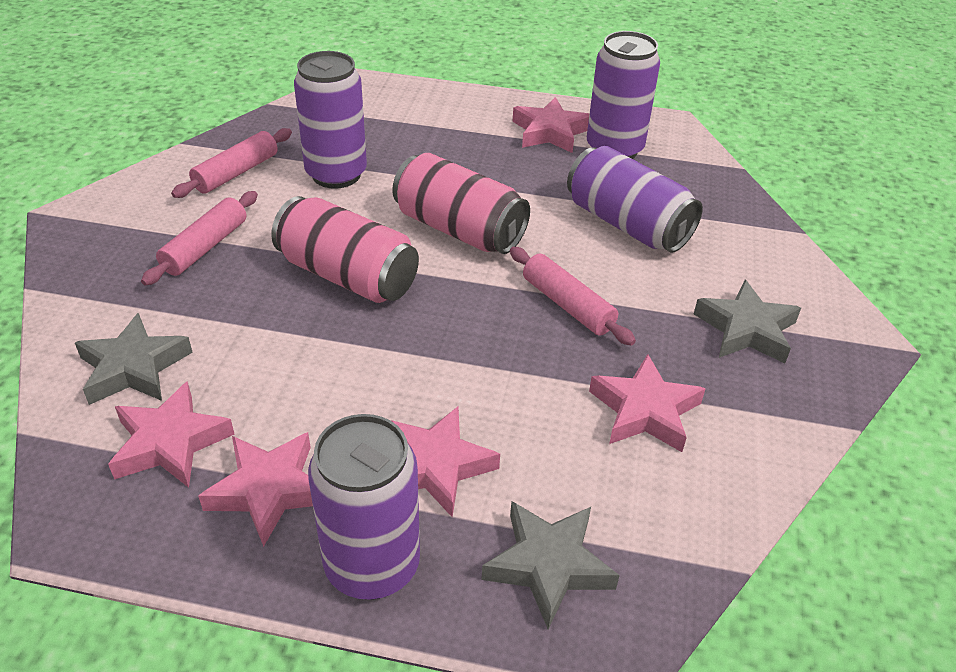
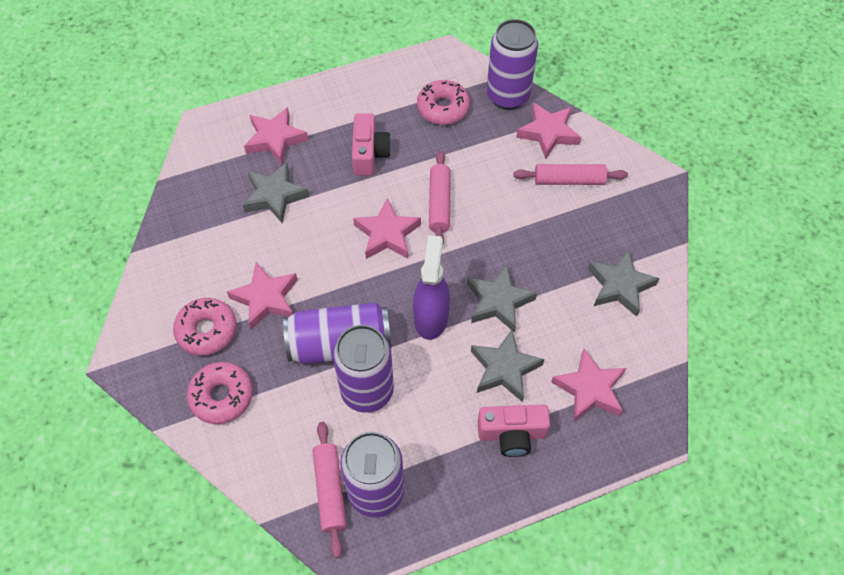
grey star: [75,313,193,405] [481,501,620,629] [694,280,801,363] = 3 -> [243,162,309,224] [467,265,537,333] [471,330,544,401] [588,249,660,317] = 4
pink camera: none = 0 -> [352,113,391,176] [477,404,550,457] = 2
pink can: [271,196,419,303] [392,153,530,254] = 2 -> none = 0
pink donut: none = 0 -> [173,298,237,356] [187,362,253,424] [417,80,470,125] = 3
purple spray bottle: none = 0 -> [413,235,450,340] = 1

